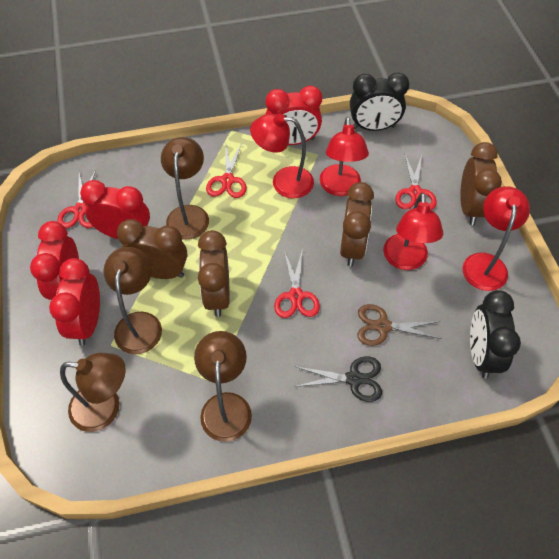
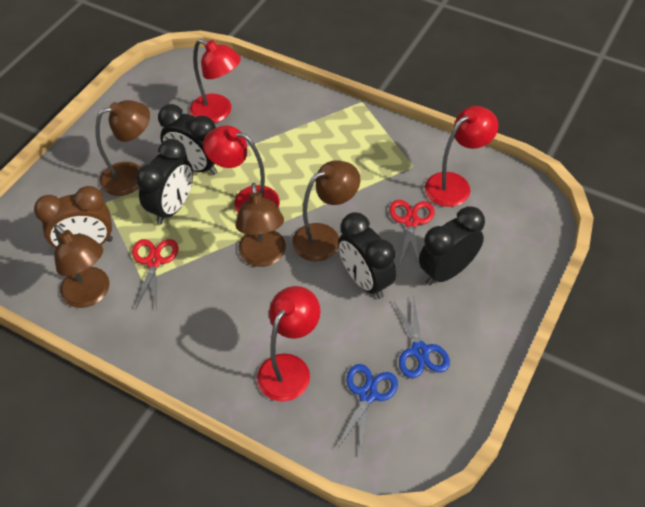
black clock: [350,72,409,131] [470,290,521,379] = 2 -> [136,139,193,224] [158,104,217,175] [338,212,396,299] [419,206,485,285] = 4
black scissors: [294,356,382,402] = 1 -> none = 0
blue scissors: none = 0 -> [337,364,398,452] [393,300,450,378] = 2
brown clock: [117,219,187,279] [198,230,230,317] [340,182,374,267] [460,142,502,225] = 4 -> [34,186,113,248] = 1
brown scissors: [357,304,442,346] = 1 -> none = 0
red clock: [30,221,79,300] [49,258,100,346] [80,180,150,239] [265,86,322,145] = 4 -> none = 0
red scissors: [57,170,96,228] [206,143,247,198] [274,251,320,318] [395,155,437,210] = 4 -> [132,239,179,311] [389,200,434,268] = 2

